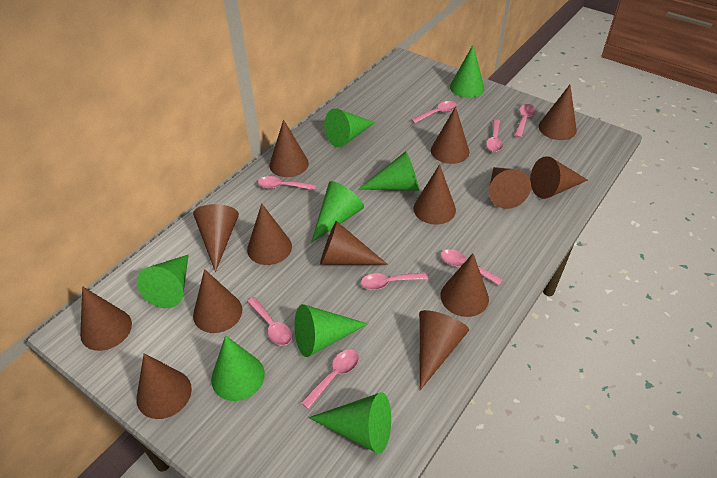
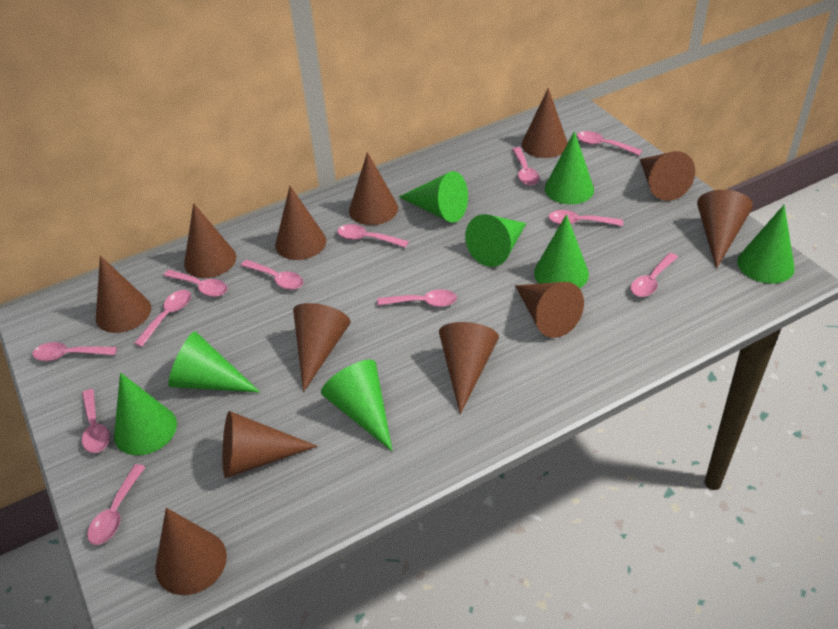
brown cone: [80,286,132,351] [136,353,192,419] [193,204,239,272] [193,269,242,333] [247,203,292,265] [269,120,309,177] [320,221,388,265] [413,164,456,225] [419,310,469,390] [431,107,469,164] [441,253,489,317] [489,167,531,209] [530,156,588,199] [539,85,577,140] = 14 -> [96,256,151,333] [155,508,227,595] [184,203,236,278] [223,411,318,478] [275,186,326,260] [293,303,351,392] [349,152,398,225] [439,322,499,414] [515,282,584,338] [522,88,568,158] [640,151,695,201] [697,190,753,269] = 12
pink spoon: [247,297,292,345] [258,176,316,190] [301,350,359,409] [361,272,428,290] [411,101,457,123] [441,249,503,285] [486,120,503,152] [514,104,535,138] = 8 -> [32,342,117,361] [82,389,110,453] [87,464,145,545] [134,290,191,347] [163,270,227,297] [241,260,303,290] [337,224,409,248] [377,289,457,307] [512,147,540,185] [548,210,623,226] [577,131,642,155] [630,253,678,297] = 12

